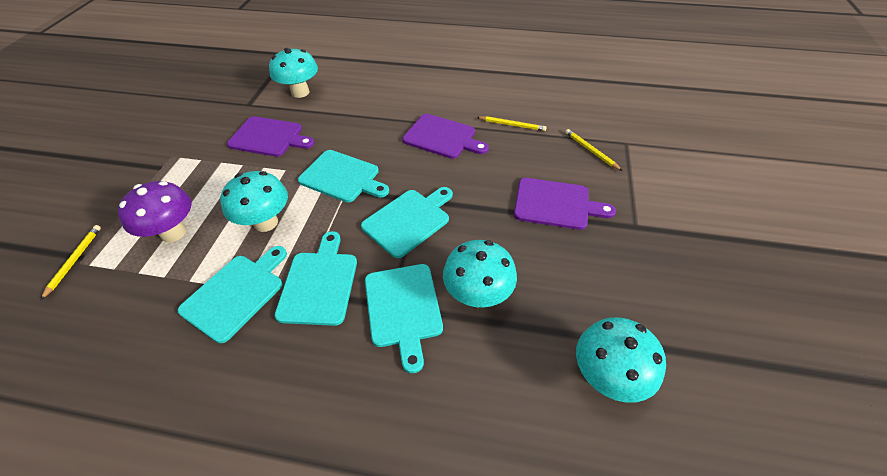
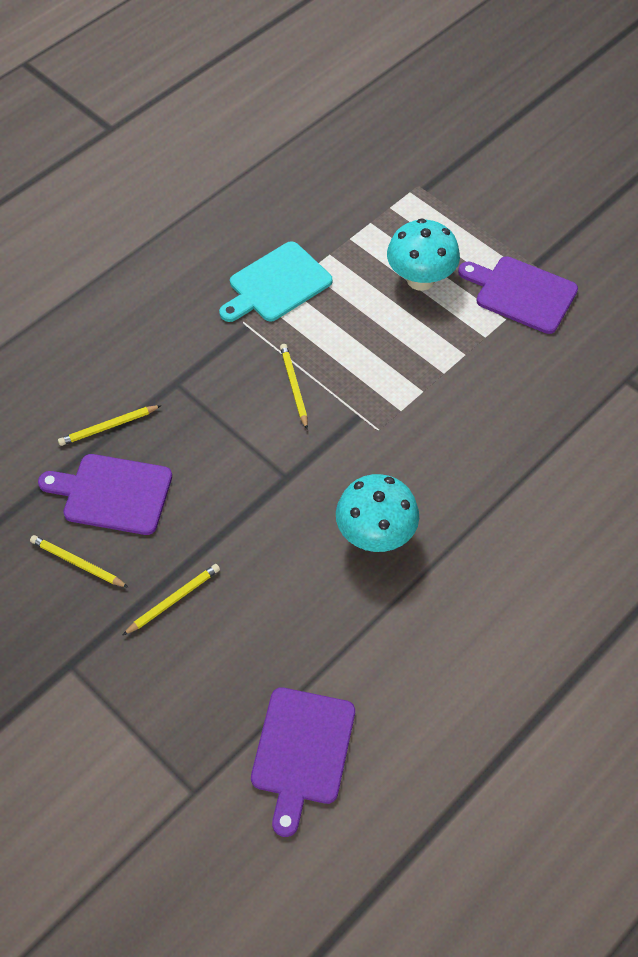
purple mushroom: [118,181,191,243] = 1 -> none = 0
turquoise cutting board: [178,246,287,343] [275,231,357,326] [298,150,389,203] [361,187,453,258] [365,264,443,373] = 5 -> [219,241,332,322] = 1
turquoise mushroom: [220,171,288,232] [269,48,318,98] [443,240,517,307] [576,317,666,403] = 4 -> [336,474,419,552] [387,218,460,291] = 2
yellow pencil: [41,225,101,300] [477,116,547,131] [565,129,622,171] = 3 -> [30,535,129,588] [58,405,162,446] [123,564,220,635] [280,344,308,429] = 4

